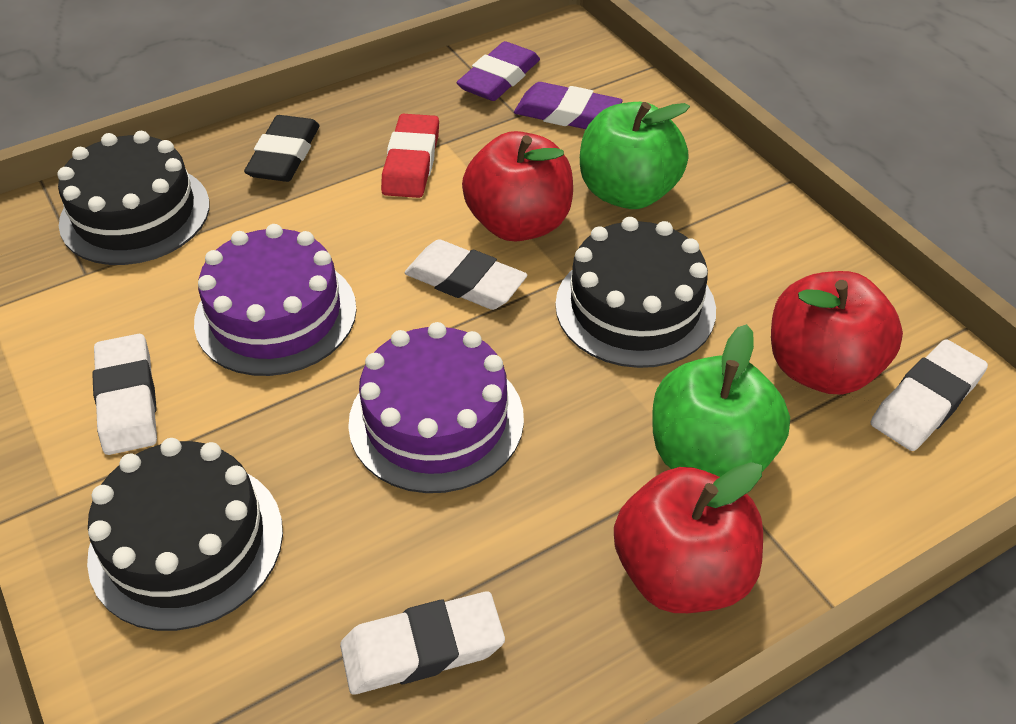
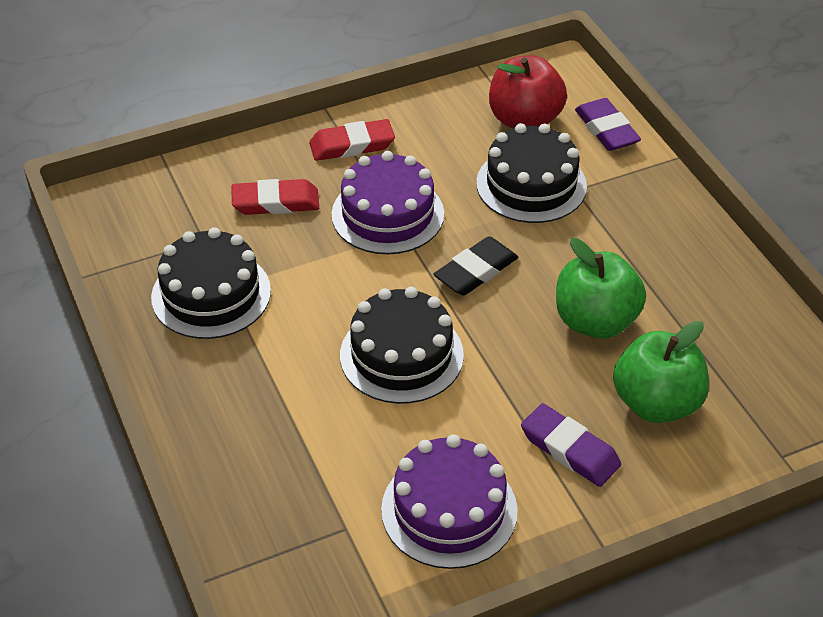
red apple: [462,131,573,242] [614,462,763,613] [771,271,903,395] = 3 -> [489,55,567,128] = 1
red eraser: [381,114,439,198] = 1 -> [231,179,319,215] [309,119,395,161] = 2
white eraser: [92,334,157,455] [340,591,505,695] [404,239,527,310] [870,339,988,451] = 4 -> none = 0

